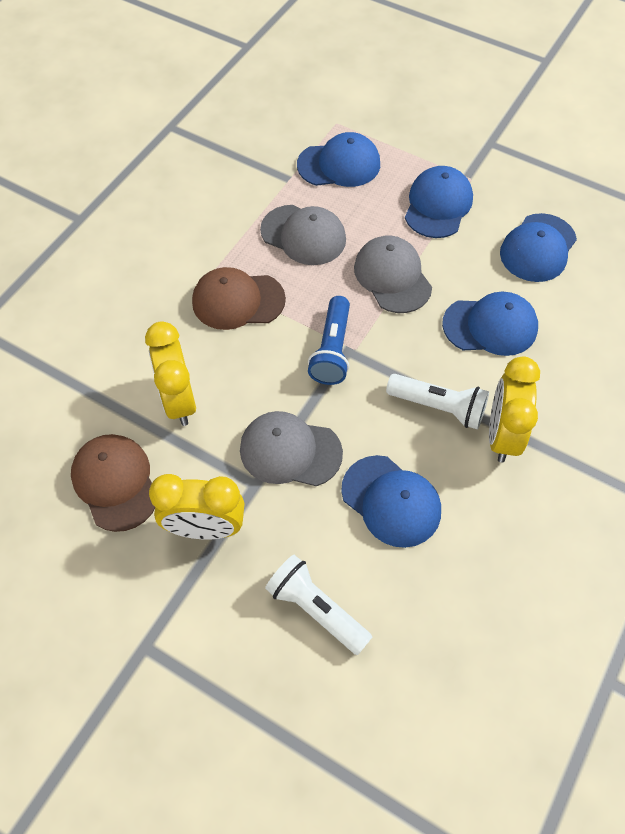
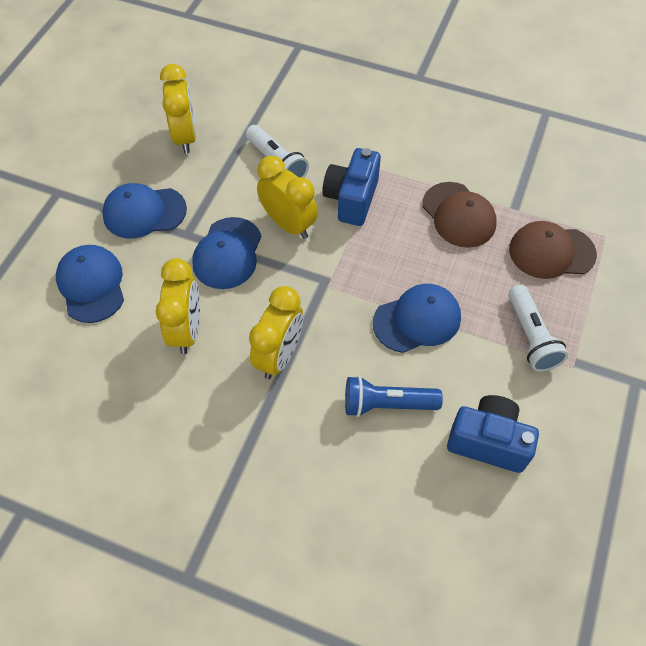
blue camera: none = 0 -> [322,148,381,226] [447,395,539,473] = 2
blue cap: [297,132,380,187] [341,455,441,548] [405,166,473,238] [442,292,538,356] [500,213,577,282] = 5 -> [56,245,124,323] [102,183,187,239] [192,217,262,289] [373,284,461,353] = 4
grey cap: [240,411,343,486] [260,205,346,265] [354,235,432,313] = 3 -> none = 0
yellow clock: [145,322,196,426] [149,474,244,540] [489,356,540,463] = 3 -> [155,258,200,354] [160,64,197,154] [249,286,303,379] [257,156,318,239] = 4

